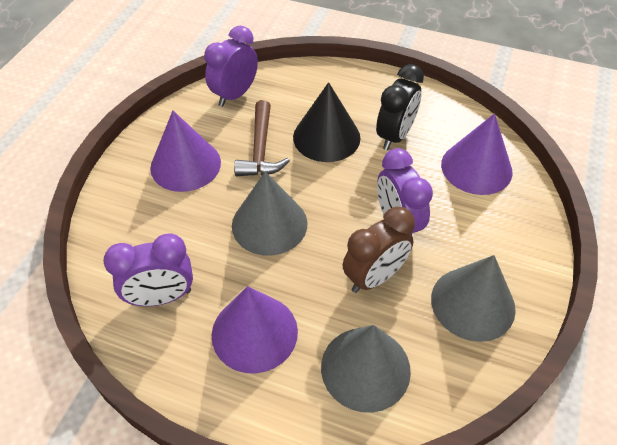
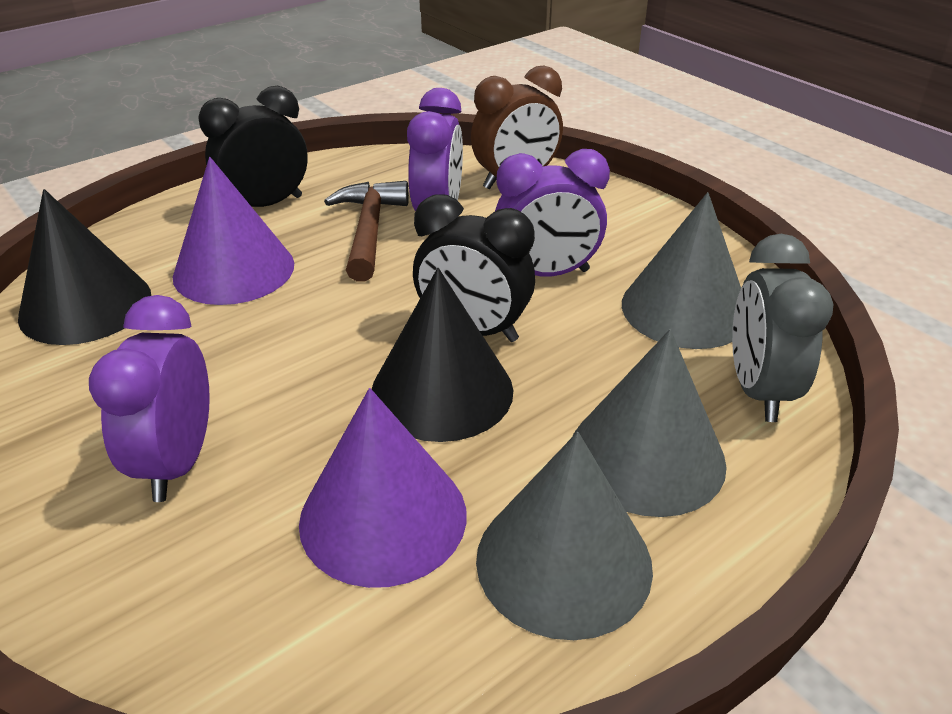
black clock: [376,64,424,150] = 1 -> [198,86,308,207] [413,194,535,342] = 2
black cone: [293,82,361,162] = 1 -> [18,189,151,345] [372,268,513,442] = 2
grey clock: none = 0 -> [732,234,833,422] = 1
purple cone: [150,111,221,192] [212,286,298,374] [441,113,513,195] = 3 -> [173,157,294,305] [299,388,467,588] = 2

